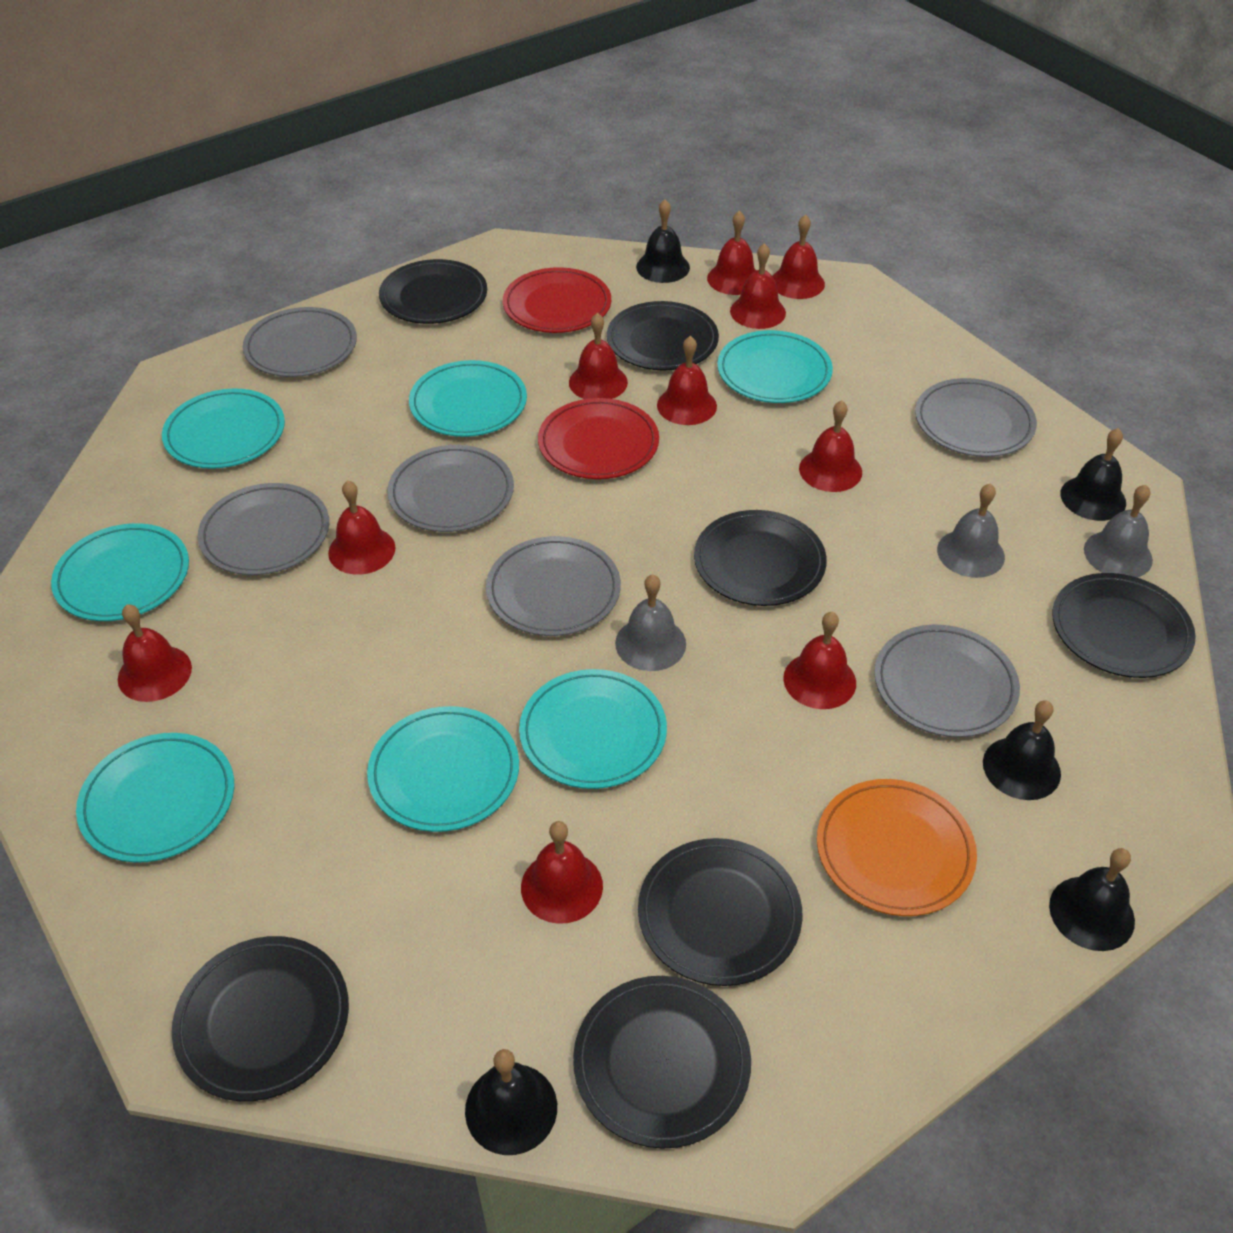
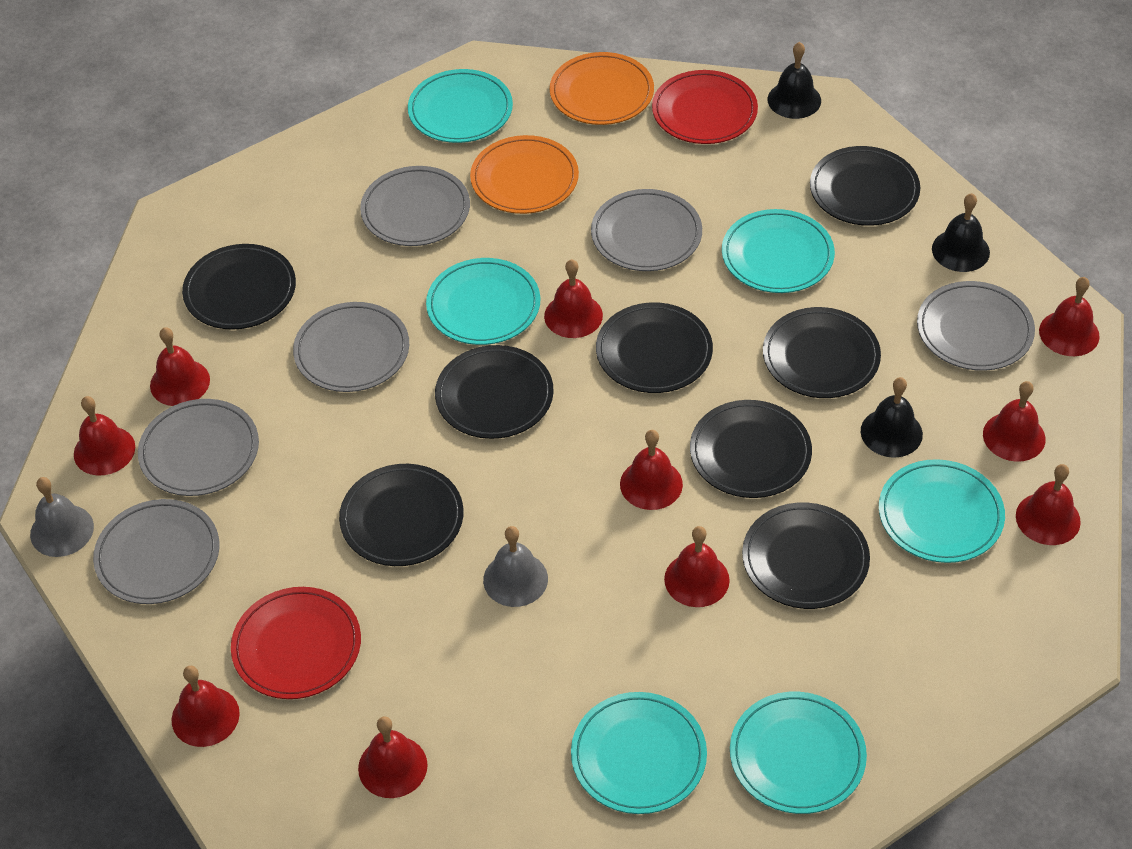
black bell: [465,1049,557,1155] [636,199,690,283] [983,700,1061,800] [1049,848,1135,951] [1060,428,1126,521] = 5 -> [768,42,821,119] [861,377,923,458] [932,193,990,272] = 3
black plate: [172,936,349,1101] [379,259,487,324] [573,976,751,1149] [607,301,719,370] [638,838,802,986] [694,510,827,606] [1052,573,1196,678] = 7 -> [182,244,296,330] [339,464,463,566] [435,345,553,439] [596,302,713,393] [690,400,812,498] [742,503,870,609] [763,307,881,398] [810,146,920,226] = 8
grey bell: [615,574,686,671] [937,483,1005,578] [1084,485,1153,577] = 3 -> [30,477,94,557] [483,526,548,607] = 2
orange plate: [817,779,977,916] = 1 -> [470,135,579,214] [550,52,654,125] = 2
turquoise plate: [51,523,189,621] [76,733,234,863] [162,388,285,469] [367,706,519,832] [409,360,527,437] [519,669,667,789] [717,330,833,403] = 7 -> [408,69,513,143] [426,258,540,345] [571,692,707,814] [722,209,835,293] [730,692,867,814] [879,459,1005,563] = 6

